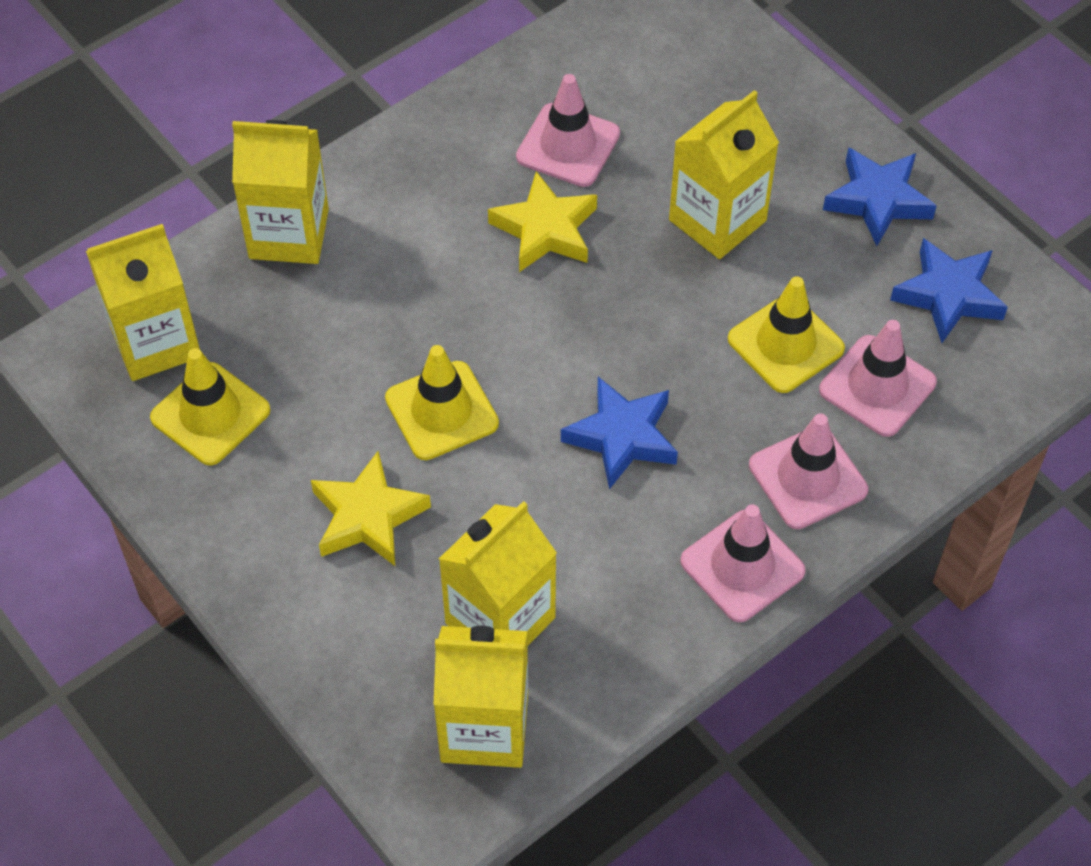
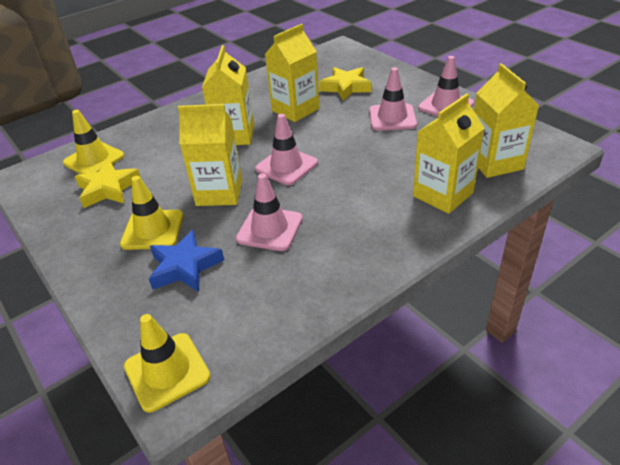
blue star: [561,377,678,489] [823,147,937,246] [890,238,1008,343] = 3 -> [149,230,224,292] = 1

